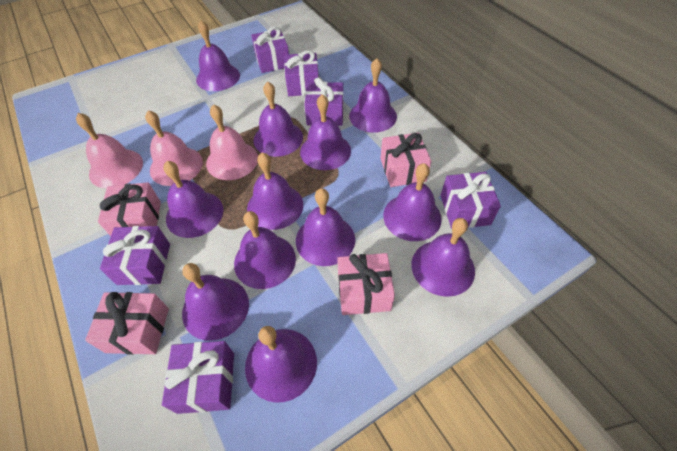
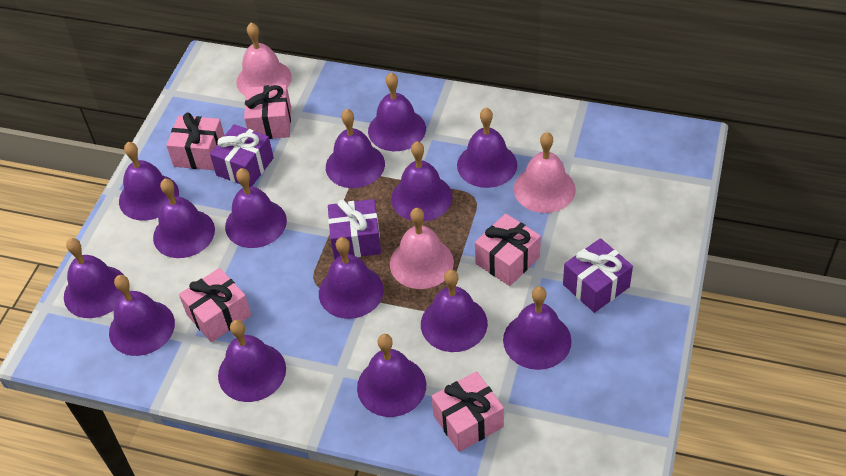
pink gift: [85,292,169,354] [98,182,161,236] [337,253,395,315] [380,133,432,187] = 4 -> [166,113,225,170] [179,268,251,342] [244,85,291,139] [431,371,504,452] [475,213,541,286] = 5
purple bell: [163,161,224,238] [182,263,249,341] [196,21,240,91] [234,211,296,289] [245,326,317,403] [247,152,303,230] [253,81,303,157] [296,188,355,266] [300,94,351,170] [349,58,397,133] [383,163,442,241] [411,218,475,297] = 12 -> [64,238,124,318] [109,275,175,356] [119,142,179,221] [153,179,215,258] [218,320,286,402] [225,168,287,248] [319,237,384,319] [326,109,385,188] [357,334,426,417] [368,73,426,151] [391,141,453,221] [421,270,488,352] [457,108,517,188] [503,286,572,370] = 14
purple gift: [100,226,170,285] [162,341,234,414] [251,27,289,73] [284,50,319,96] [304,78,343,126] [440,172,501,229] = 6 -> [210,124,274,186] [328,199,381,259] [563,238,633,313] = 3

